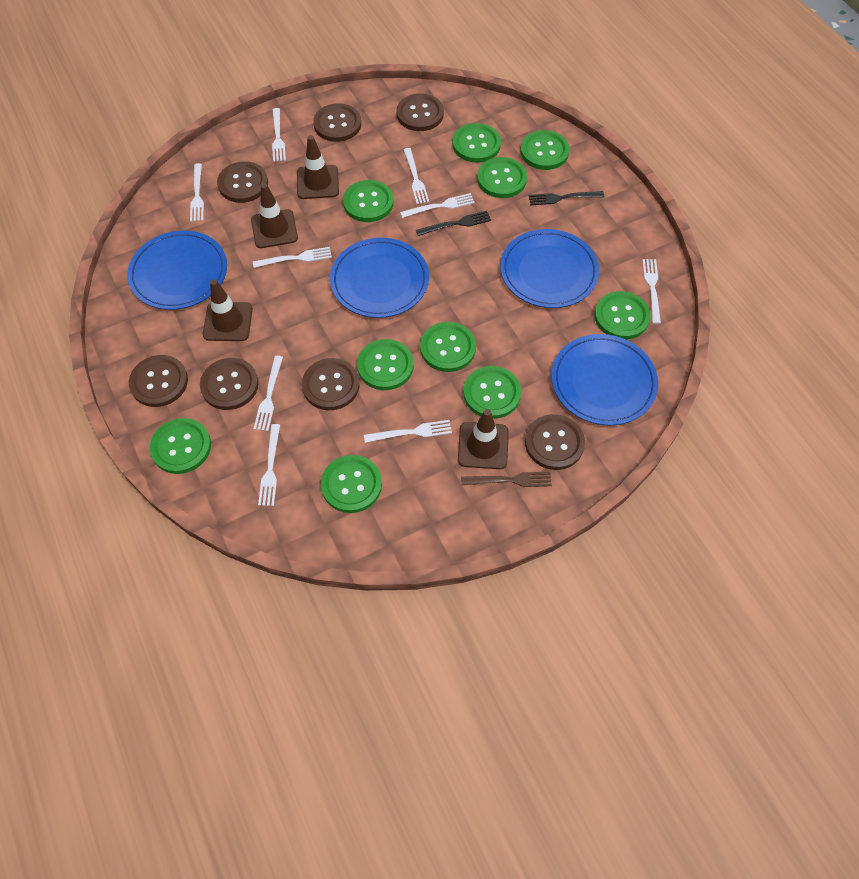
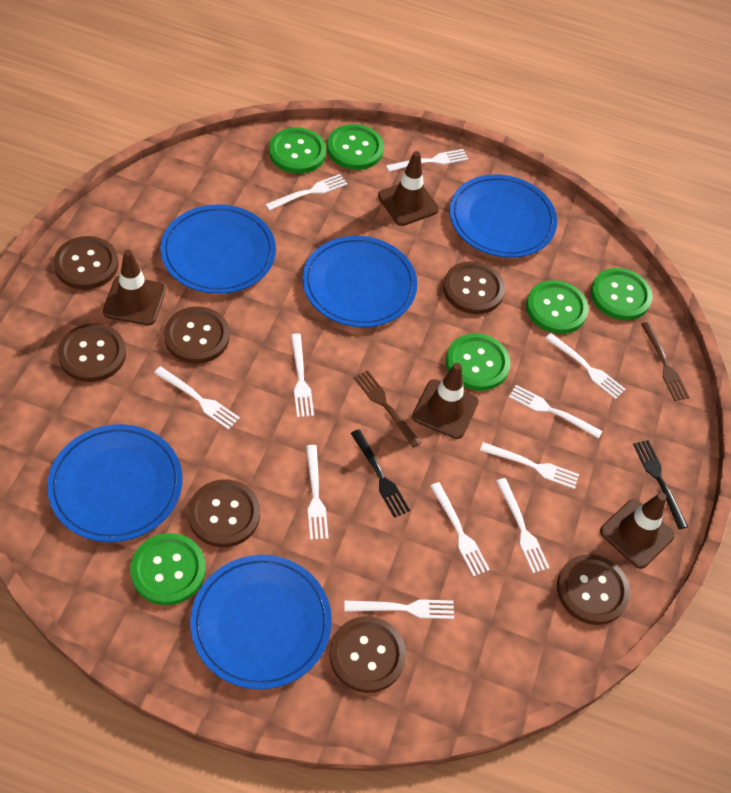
blue plate: [127,231,227,310] [330,238,429,318] [500,229,599,308] [552,334,658,426] = 4 -> [47,424,182,542] [161,204,276,294] [190,555,332,689] [303,236,417,327] [449,175,557,258] = 5
brown fork: [461,472,552,487] = 1 -> [354,370,421,448] [641,322,690,401] = 2
green button: [150,418,211,474] [321,455,382,513] [343,180,394,222] [357,339,414,390] [420,322,476,372] [452,123,501,163] [463,366,521,419] [477,157,527,198] [520,130,570,170] [594,291,651,340] = 10 -> [130,533,206,605] [269,127,326,174] [327,124,384,170] [446,333,510,391] [526,280,588,334] [591,268,653,320] = 6
white fork: [190,163,204,222] [253,247,332,268] [254,356,283,431] [258,424,280,506] [272,108,286,162] [364,420,452,443] [400,193,475,218] [403,148,429,204] [642,259,661,324] = 9 -> [154,366,240,430] [265,174,347,211] [291,333,314,417] [306,445,328,540] [344,599,454,619] [386,149,468,172] [430,482,490,577] [480,442,579,489] [496,478,549,573] [509,385,602,439] [545,333,626,399] = 11

